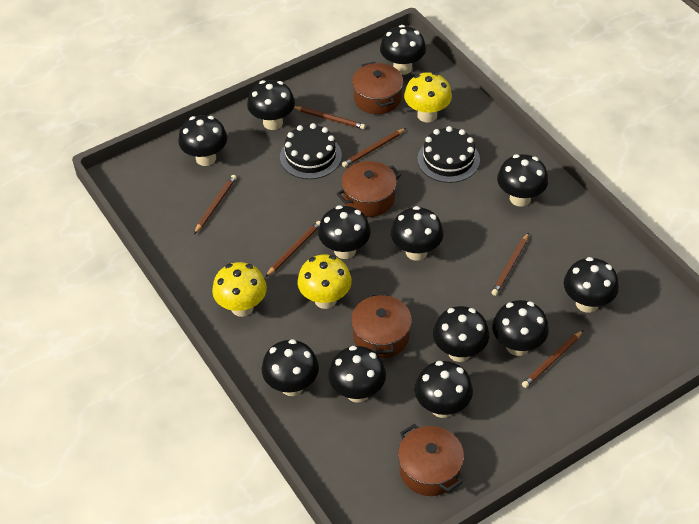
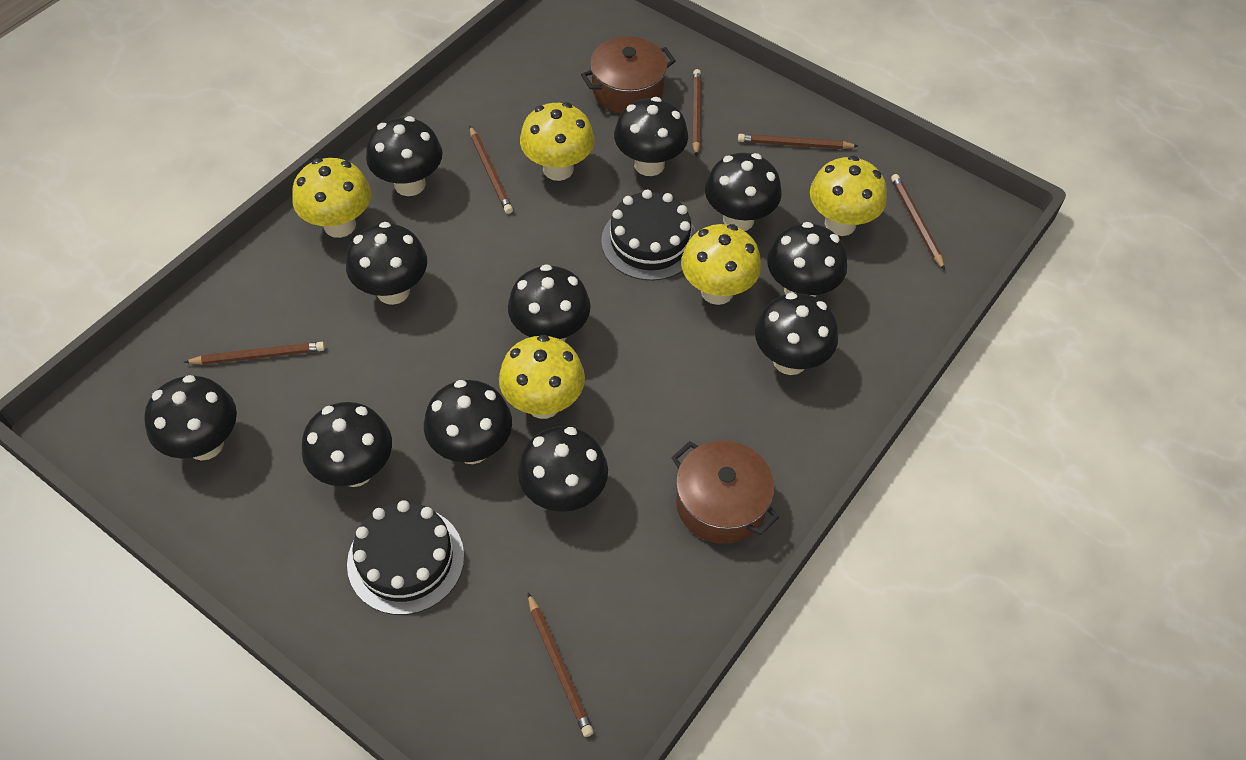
black mushroom: [178,115,227,166] [247,80,295,130] [262,339,319,396] [318,205,371,259] [328,346,386,403] [380,25,426,75] [391,206,443,261] [415,361,473,418] [433,306,489,362] [492,300,549,356] [497,154,548,207] [564,257,619,313] = 12 -> [144,375,237,461] [302,402,392,487] [346,222,427,305] [366,116,442,196] [424,380,512,464] [508,264,591,342] [518,426,608,512] [614,97,688,176] [705,153,782,231] [755,293,838,375] [767,222,847,297] = 11
brown pot: [336,161,401,217] [351,292,412,358] [352,62,403,114] [398,424,464,496] = 4 -> [581,36,676,114] [671,440,779,544] = 2
yellow mushroom: [212,262,267,317] [298,255,352,309] [404,72,452,122] = 3 -> [292,158,371,238] [499,335,585,419] [520,102,595,181] [681,224,761,305] [810,156,887,236] = 5

